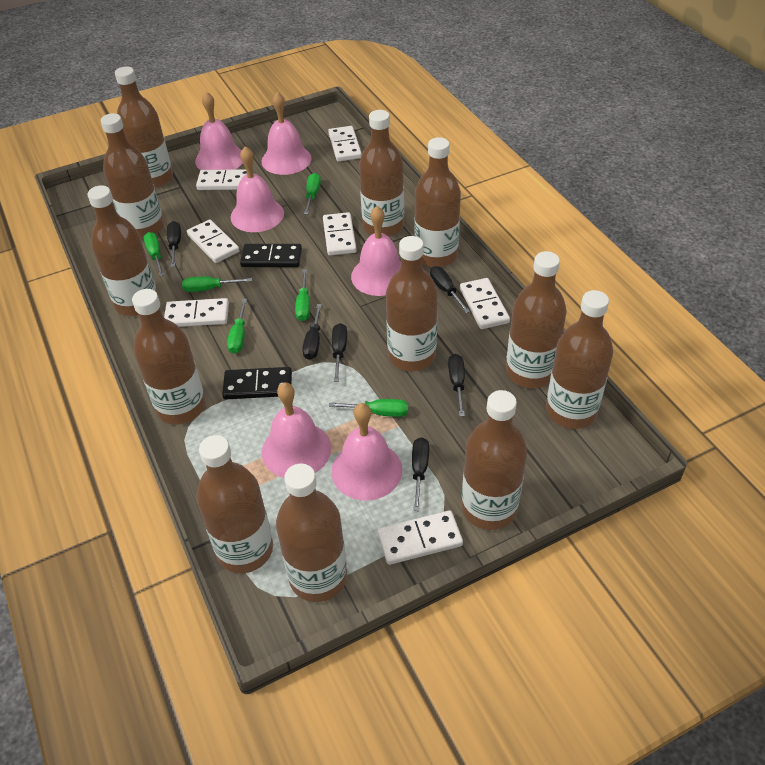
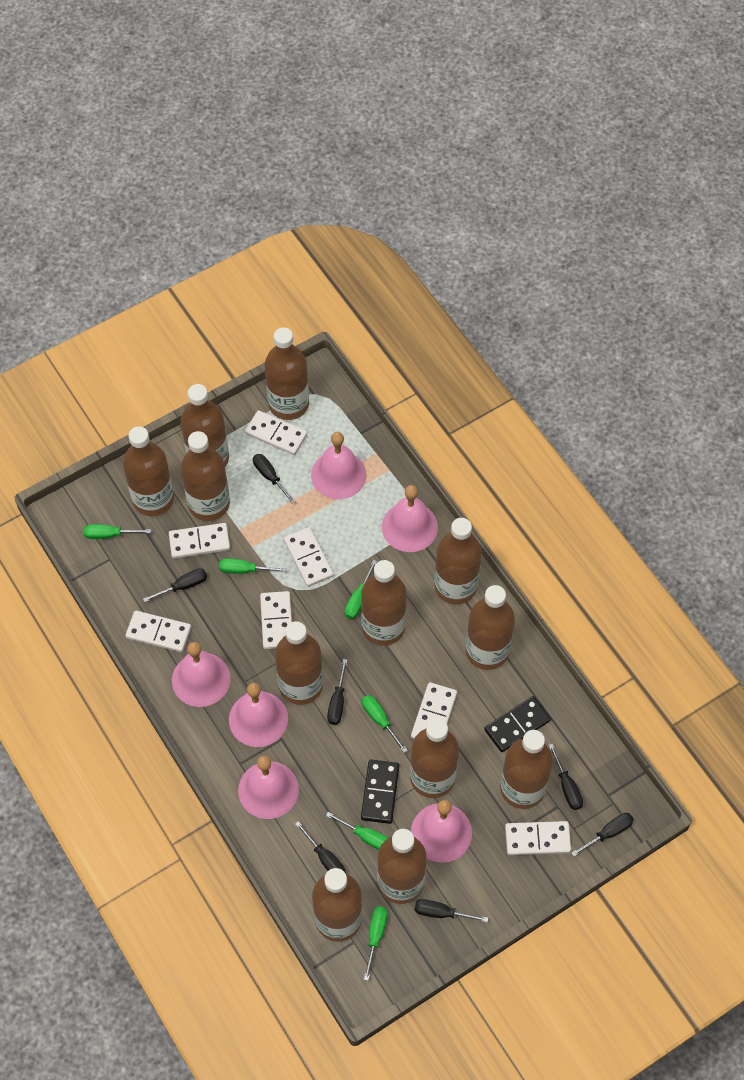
black screwdriver: [167,221,181,267] [302,304,322,360] [332,323,347,382] [412,437,429,511] [430,266,470,313] [448,354,465,417] = 6 -> [143,568,207,602] [253,454,295,504] [295,821,346,873] [327,659,348,725] [414,899,488,922] [548,744,583,810] [571,813,634,857] = 7

